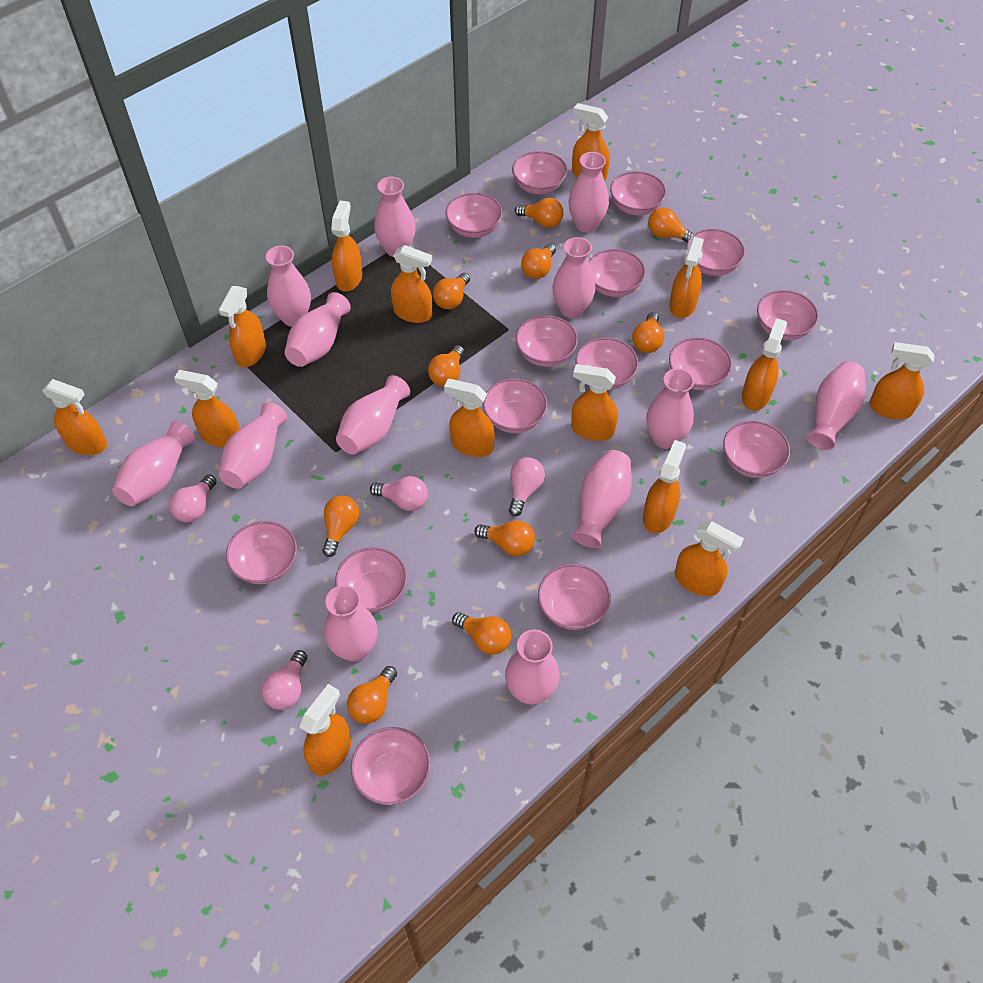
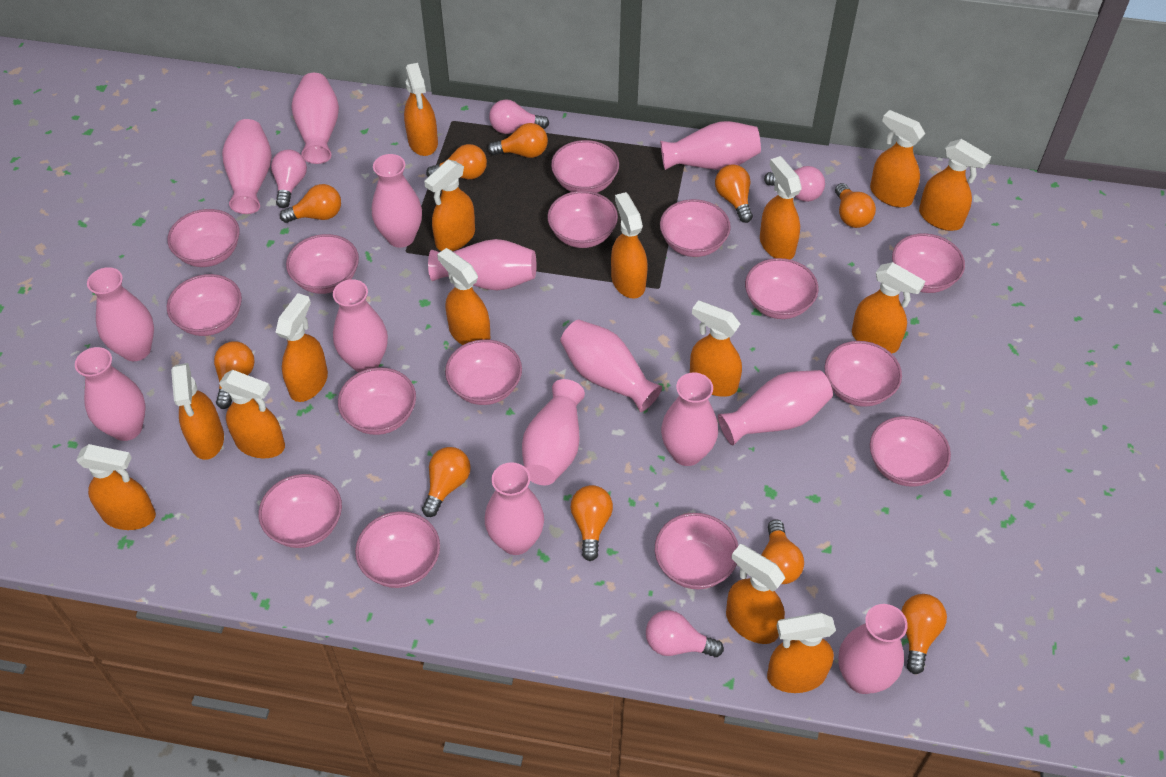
orange spray bottle: [42,379,107,455] [174,370,240,447] [218,286,266,367] [299,684,351,776] [331,201,362,291] [391,245,432,323] [444,379,495,457] [571,364,618,441] [572,103,610,181] [643,440,686,533] [669,237,704,318] [675,521,744,596] [742,318,787,411] [869,342,934,419] = 14 -> [76,444,156,530] [171,363,224,460] [219,370,285,458] [275,293,328,402] [404,63,438,156] [424,159,475,251] [437,248,490,345] [611,192,648,299] [690,300,742,397] [726,544,785,644] [760,156,802,260] [767,612,836,693] [852,262,925,353] [870,110,925,207] [919,139,991,231] = 15
pink vase: [112,421,195,506] [219,402,288,489] [266,246,311,327] [285,292,351,367] [324,585,378,662] [336,375,410,455] [374,177,416,257] [505,629,560,705] [553,237,596,318] [568,152,609,233] [572,450,632,548] [646,368,694,449] [807,361,866,450] = 13 -> [75,347,146,441] [87,267,154,361] [222,119,272,214] [291,73,339,164] [333,279,388,372] [372,154,422,248] [428,239,536,291] [485,462,544,555] [522,379,585,485] [560,319,662,412] [660,121,761,170] [661,373,718,466] [718,370,833,446] [838,604,908,694] = 14

